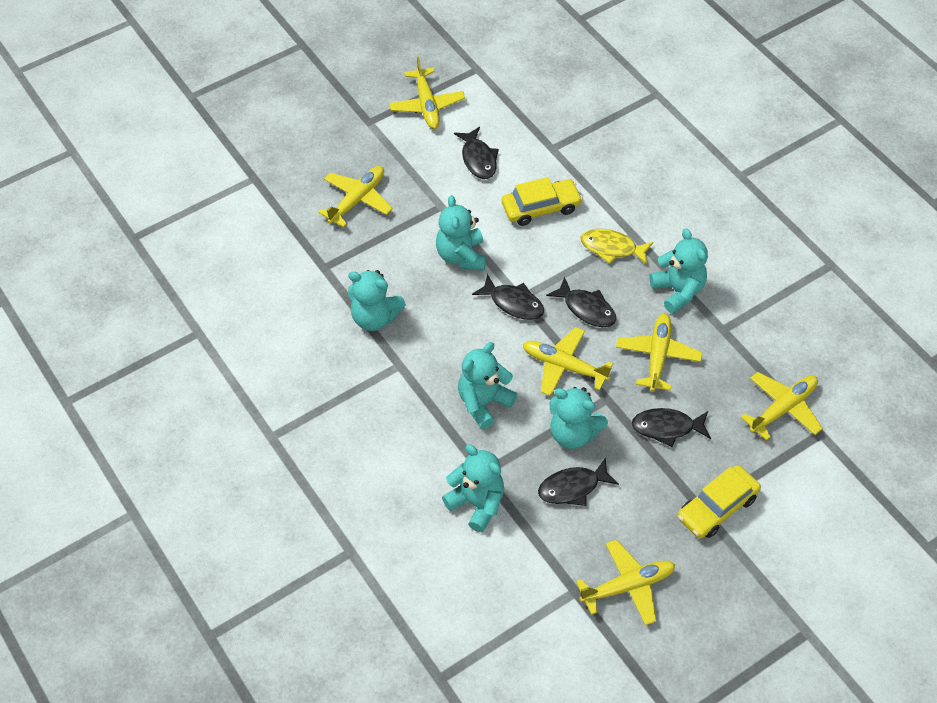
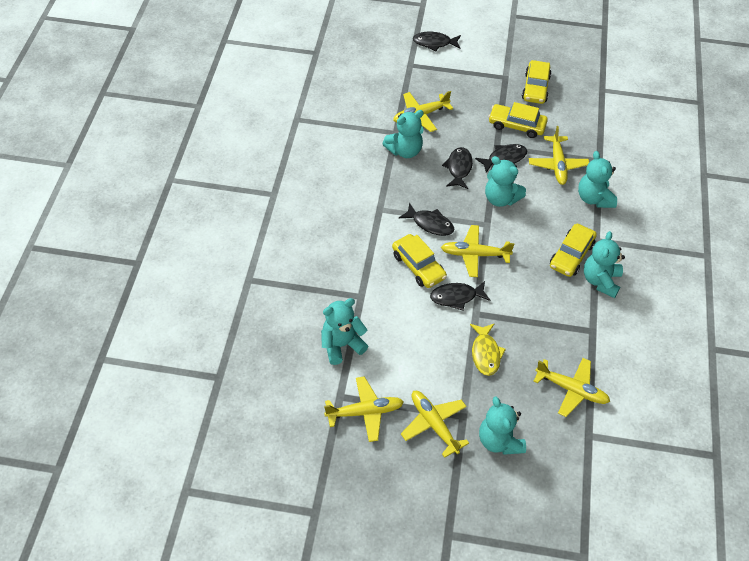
yellow car: [502,177,583,226] [678,465,761,539] = 2 -> [392,234,447,288] [488,102,548,138] [522,60,551,104] [550,224,597,277] = 4

